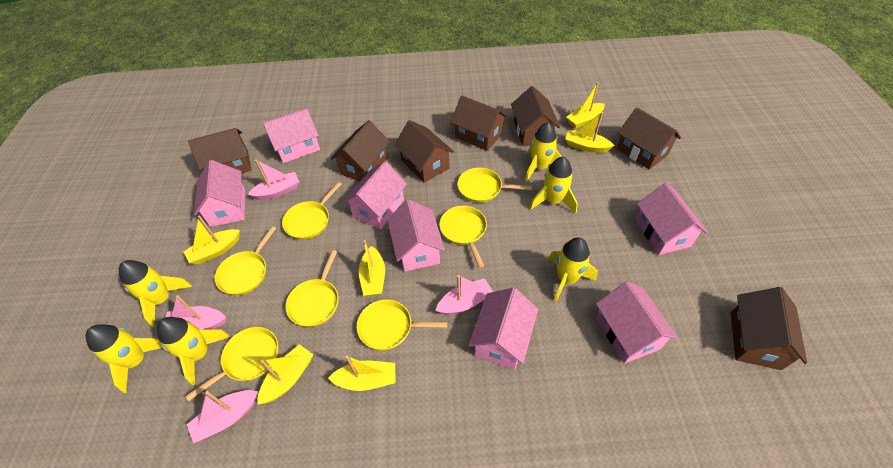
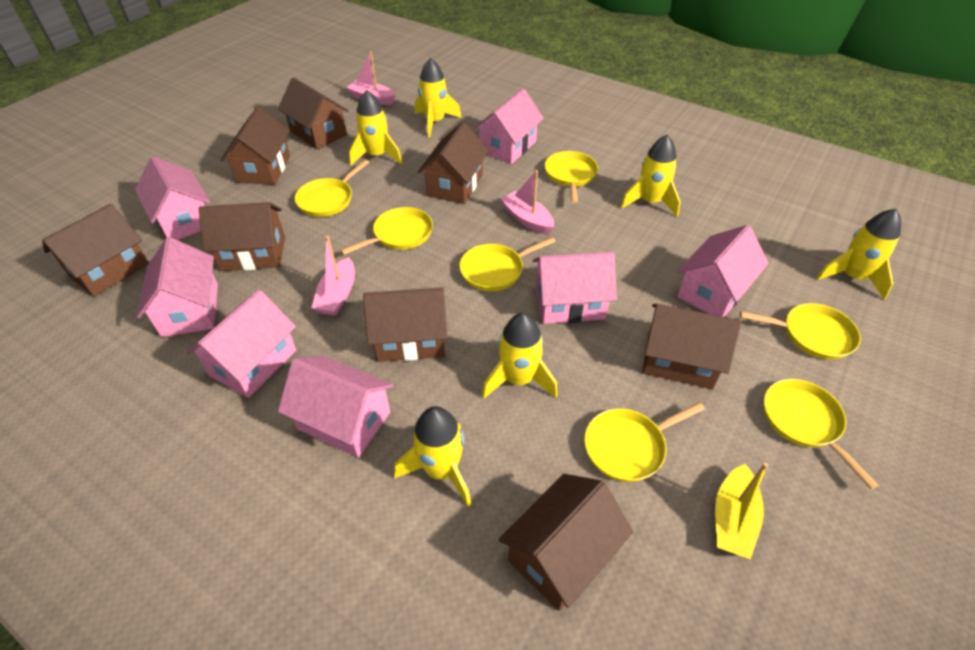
brown house: [188,128,251,173] [331,120,390,181] [394,120,454,183] [450,95,508,151] [511,86,560,146] [617,108,681,170] [731,287,807,370] = 7 -> [42,204,149,297] [199,202,285,271] [221,107,290,185] [278,77,349,149] [363,287,448,362] [418,122,489,204] [498,474,633,611] [643,304,741,389] = 8
pink boat: [165,295,226,330] [187,390,258,443] [248,159,299,200] [435,275,493,315] = 4 -> [312,236,355,316] [346,51,396,105] [501,170,554,234] = 3
yellow boat: [184,215,240,264] [257,344,314,405] [328,355,395,391] [359,240,385,296] [565,112,615,153] [566,82,604,129] = 6 -> [715,463,769,560] = 1

